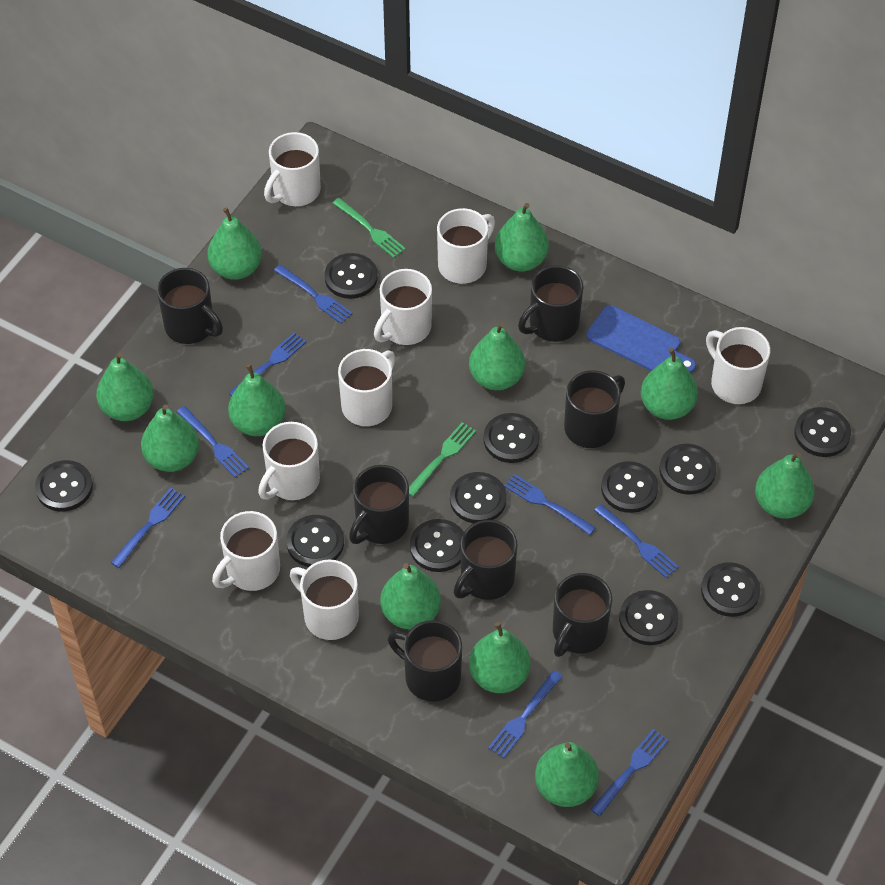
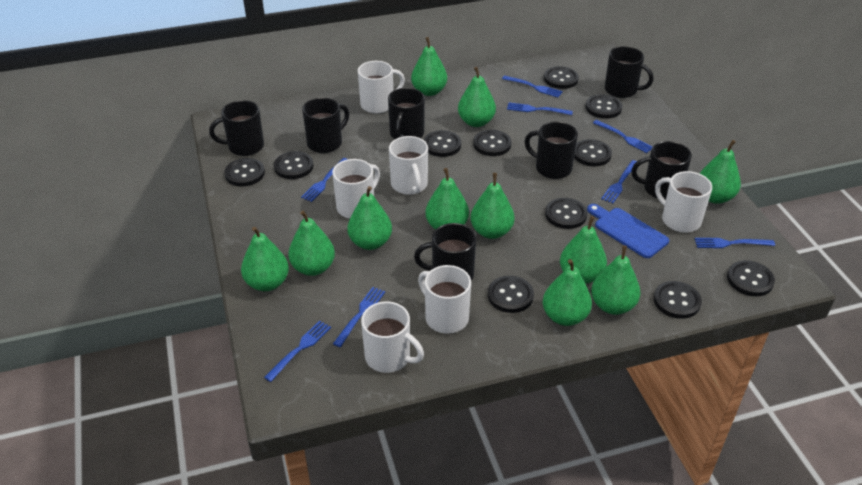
green fork: [333,198,406,258] [409,422,476,497] = 2 -> none = 0
white mug: [212,511,280,591] [258,422,320,500] [264,132,321,206] [290,559,359,640] [338,349,395,426] [374,269,432,345] [437,208,495,284] [706,327,770,404] = 8 -> [332,159,380,219] [358,61,405,114] [361,301,424,373] [389,136,428,195] [418,265,471,334] [655,171,712,233] = 6

